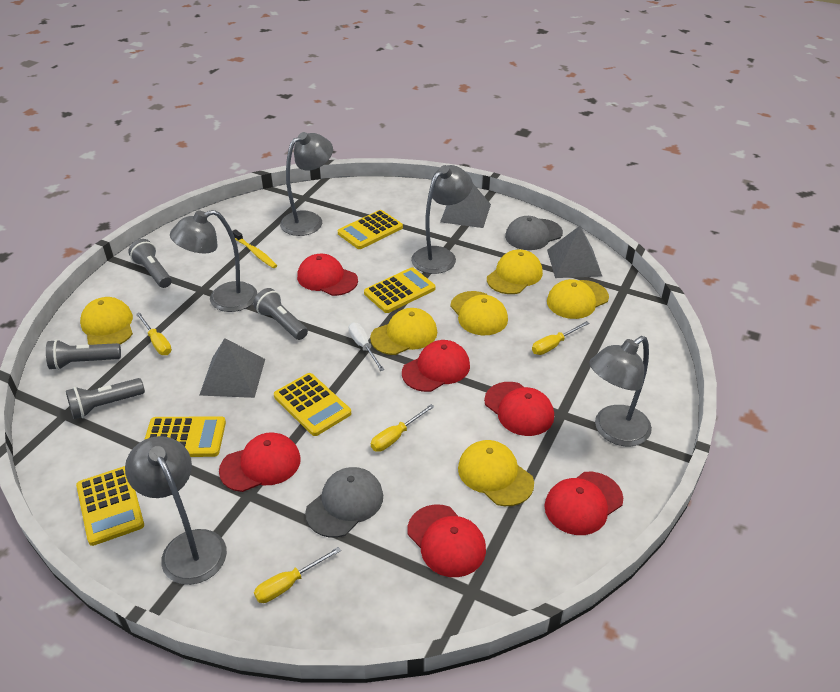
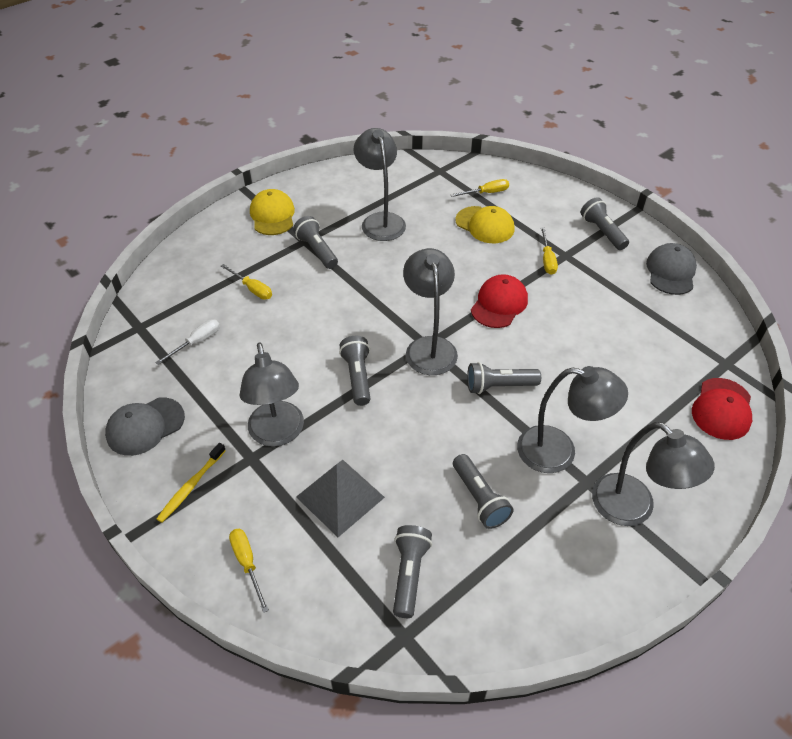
grey flashlight: [46,339,121,370] [66,378,145,419] [128,239,172,288] [253,288,308,340] = 4 -> [293,216,338,269] [339,336,371,406] [393,525,432,618] [453,454,513,529] [467,362,541,394] [581,197,629,250] = 6
grey pyramid: [199,338,265,398] [440,184,491,228] [547,226,602,278] = 3 -> [296,460,385,537] = 1
red cap: [219,432,301,492] [297,254,358,296] [402,340,470,392] [407,504,486,577] [484,382,554,436] [544,472,623,535] = 6 -> [471,274,528,328] [692,378,752,440] = 2
yellow calculator: [76,466,144,546] [144,416,226,457] [274,373,351,436] [338,210,403,249] [364,267,436,313] = 5 -> none = 0
yellow cap: [80,297,133,345] [370,308,437,355] [450,291,508,335] [458,440,534,506] [487,250,543,294] [547,279,609,319] = 6 -> [250,189,295,235] [455,206,515,243] = 2

